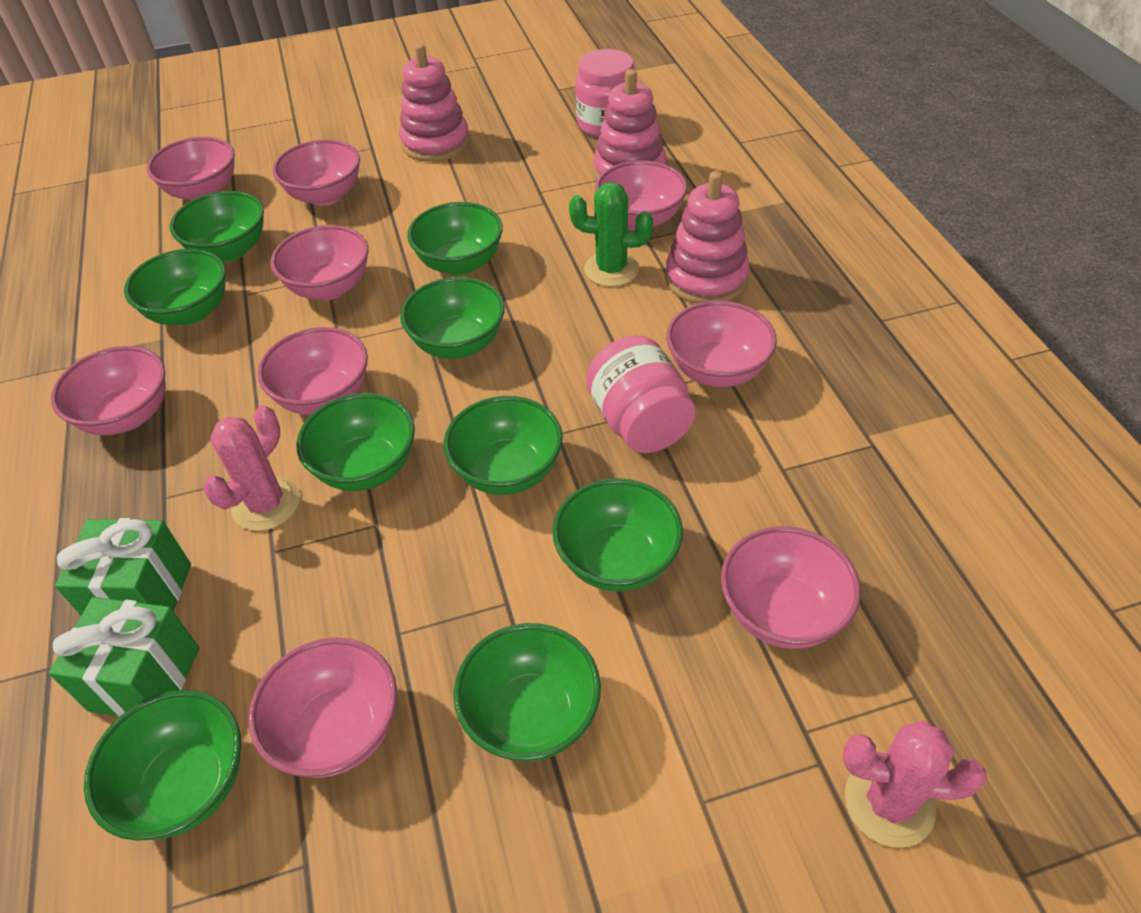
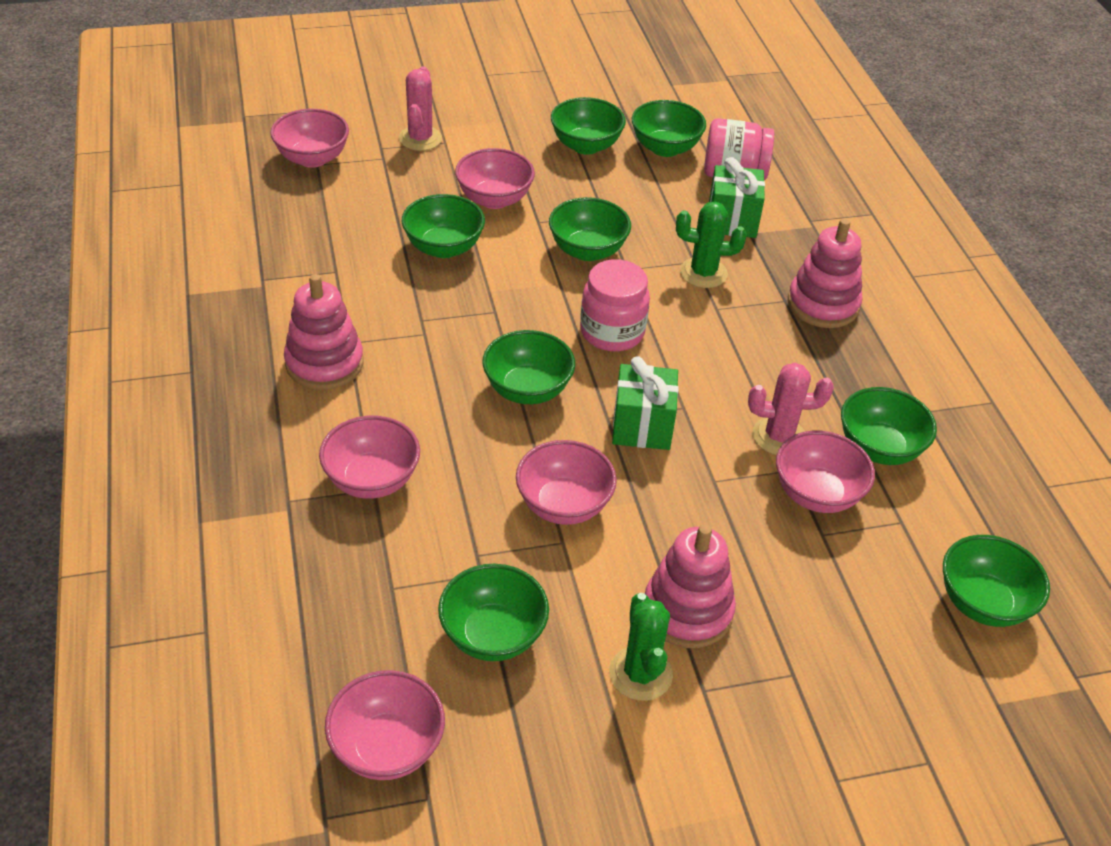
green bowl: [84,690,241,841] [124,249,226,325] [170,191,264,262] [297,393,415,491] [400,277,505,359] [407,202,503,275] [444,396,563,495] [454,623,601,762] [553,478,683,592] = 9 -> [402,194,485,258] [438,564,549,661] [482,330,575,404] [549,197,631,261] [551,97,626,155] [632,100,706,157] [841,387,937,465] [943,535,1050,627] = 8
green cactus: [569,182,653,287] = 1 -> [609,593,673,701] [676,201,747,288] = 2
pink bowl: [51,346,166,435] [147,137,235,201] [248,638,397,778] [257,327,368,415] [271,225,368,300] [272,139,360,206] [595,161,687,230] [666,301,777,387] [721,526,861,649] = 9 -> [270,109,349,168] [319,416,420,499] [325,670,445,780] [455,148,535,209] [516,440,617,525] [776,431,875,513] = 6

